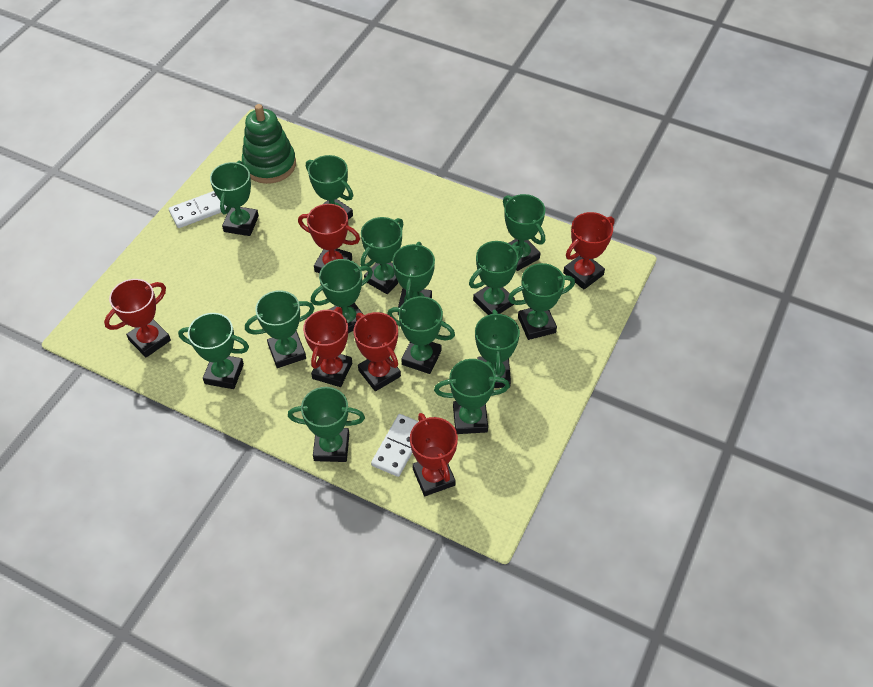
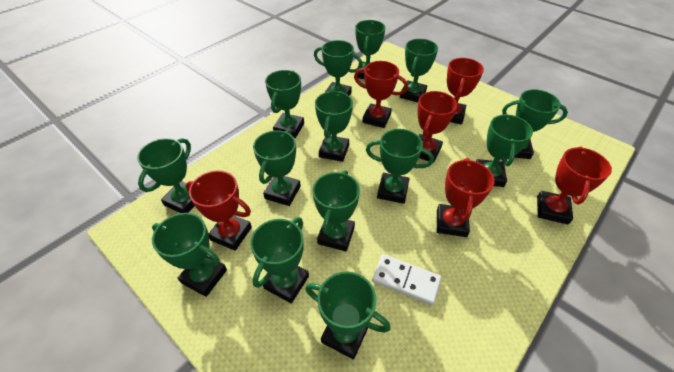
green stacking toy: [242,104,296,184] = 1 -> none = 0
white domino: [169,191,227,228] [371,414,419,477] = 2 -> [372,254,442,305] = 1

